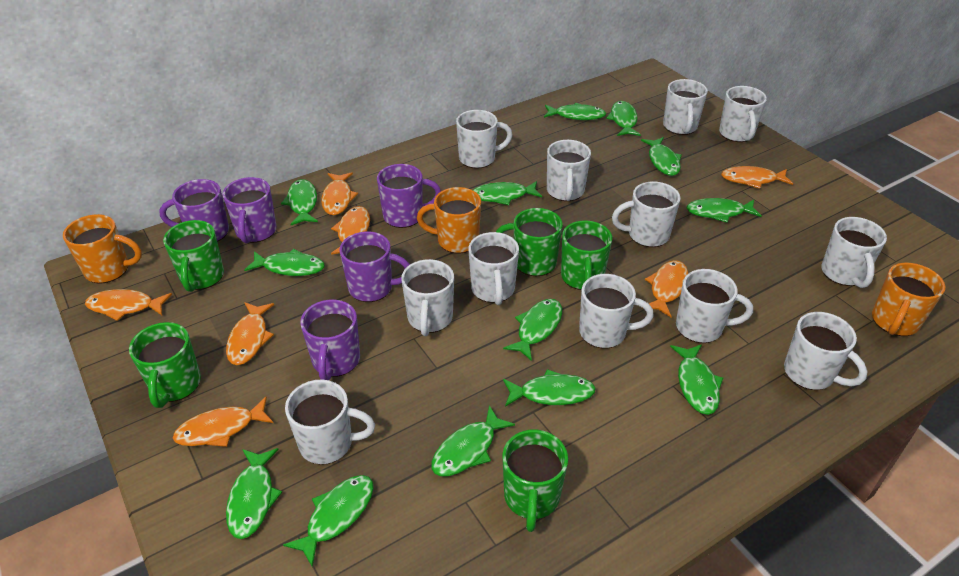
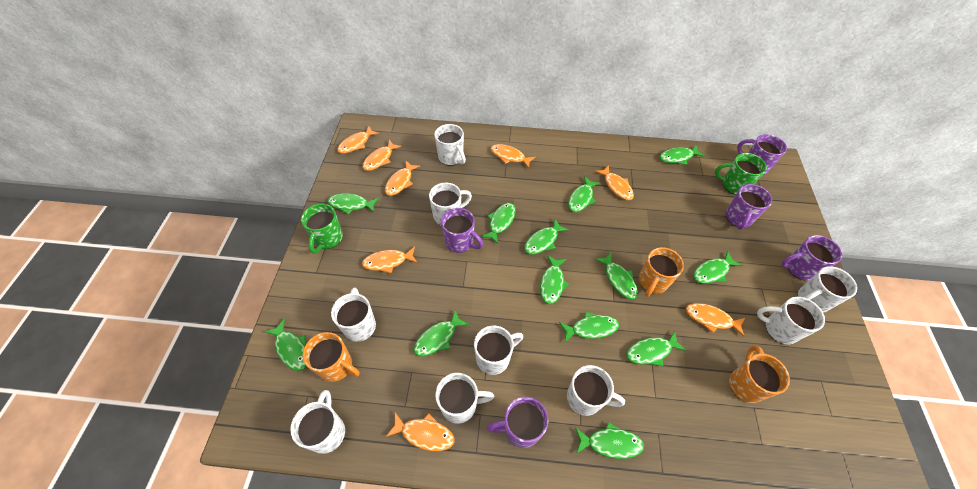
green mug: [129,322,201,408] [163,220,224,292] [496,208,563,276] [502,430,568,532] [561,220,612,290] = 5 -> [301,204,343,254] [715,153,767,195] = 2
orange fish: [85,289,172,321] [173,397,273,447] [226,302,274,365] [321,172,358,215] [331,206,370,255] [645,260,688,317] [721,166,793,189] = 7 -> [337,126,380,154] [362,140,402,171] [362,247,418,273] [385,160,420,196] [386,413,455,451] [490,144,536,168] [595,165,634,200] [686,303,745,337] = 8
white mug: [285,380,375,465] [401,259,454,336] [456,110,512,169] [469,232,519,305] [547,140,591,201] [579,274,654,349] [612,181,681,247] [663,79,708,135] [676,269,753,343] [719,86,767,142] [784,312,868,390] [821,217,887,288] = 12 -> [290,390,345,454] [331,288,376,342] [429,182,472,225] [434,124,466,166] [435,373,494,424] [474,325,523,375] [567,365,625,416] [757,297,825,344] [798,266,857,313] = 9

